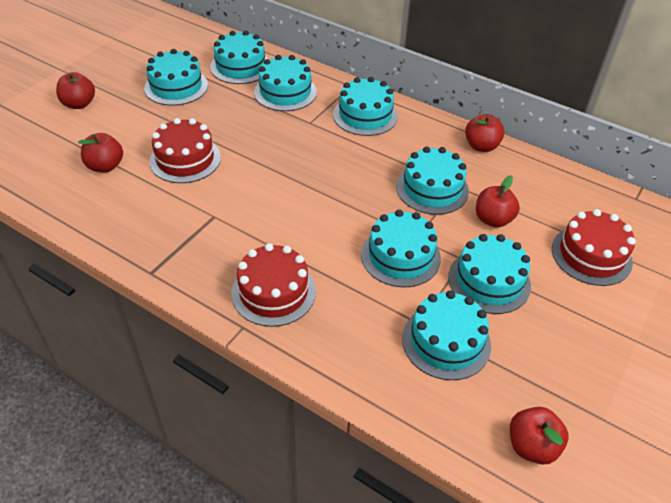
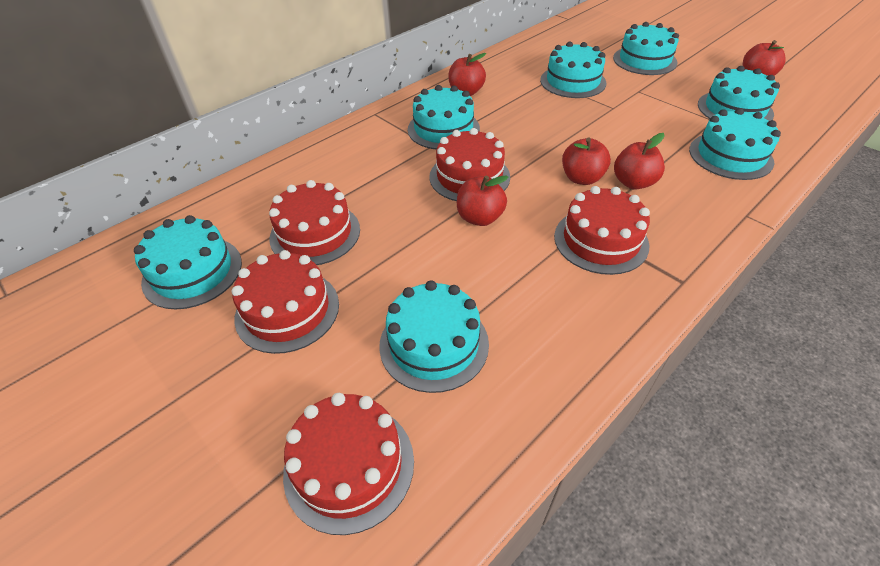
red cake: [149,118,221,183] [232,243,316,327] [552,209,636,286] = 3 -> [231,250,339,354] [269,180,360,265] [283,393,414,535] [429,128,510,201] [554,186,650,275] = 5
turquoise cake: [144,49,208,106] [210,30,268,84] [254,55,317,111] [333,77,398,136] [361,210,441,287] [396,147,469,215] [402,290,491,380] [448,234,531,314] = 8 -> [134,215,242,309] [379,281,489,393] [408,85,480,149] [540,42,606,98] [613,22,679,75] [689,108,781,180] [698,66,780,121] = 7

